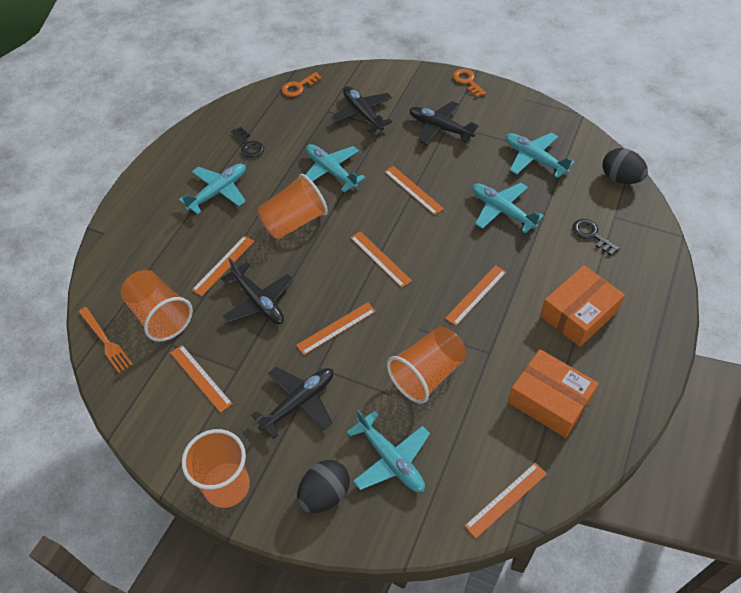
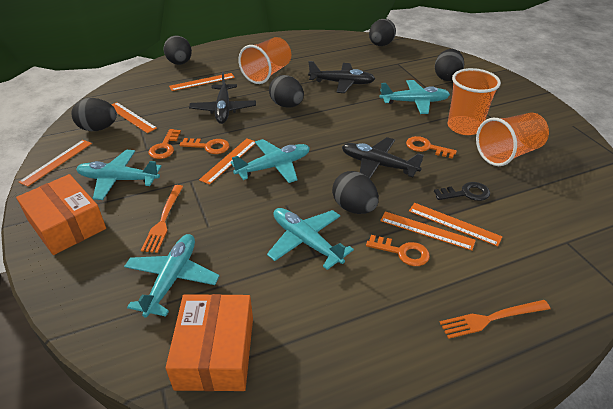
black egg: [297,460,350,513] [603,148,648,184] = 2 -> [71,98,117,131] [163,36,192,65] [269,75,304,108] [332,171,379,214] [369,19,396,46] [435,49,464,81] = 6
black key: [231,127,264,158] [572,219,620,256] = 2 -> [434,182,490,201] = 1
black plane: [221,258,293,324] [251,367,333,439] [331,86,392,133] [409,101,479,145] = 4 -> [189,72,256,124] [308,61,375,93] [342,137,424,179] = 3
orange cup: [121,270,193,342] [182,429,250,508] [257,174,328,239] [387,326,466,403] = 4 -> [238,37,291,84] [448,68,501,135] [476,113,549,166] = 3
orange fork: [79,307,133,373] = 1 -> [141,185,183,253] [439,300,550,339] = 2
orange key: [282,72,322,97] [453,69,486,98] = 2 -> [148,129,181,159] [180,138,230,154] [366,235,430,266] [406,136,457,159] = 4
orange ruler: [170,345,233,413] [192,236,254,296] [296,302,376,355] [350,231,412,288] [384,166,444,215] [445,265,506,326] [464,463,547,538] = 7 -> [19,140,92,187] [111,102,157,133] [169,73,235,91] [199,139,256,185] [380,211,476,251] [409,203,503,246] = 6

